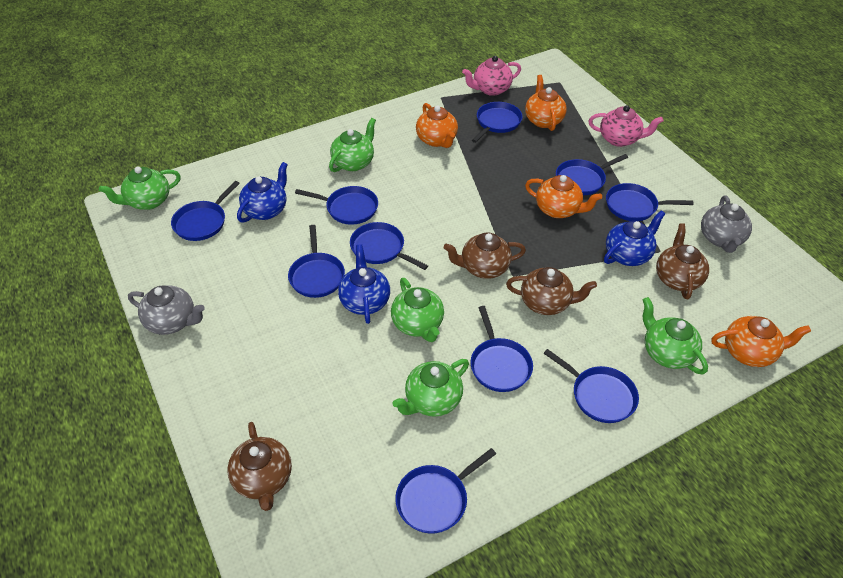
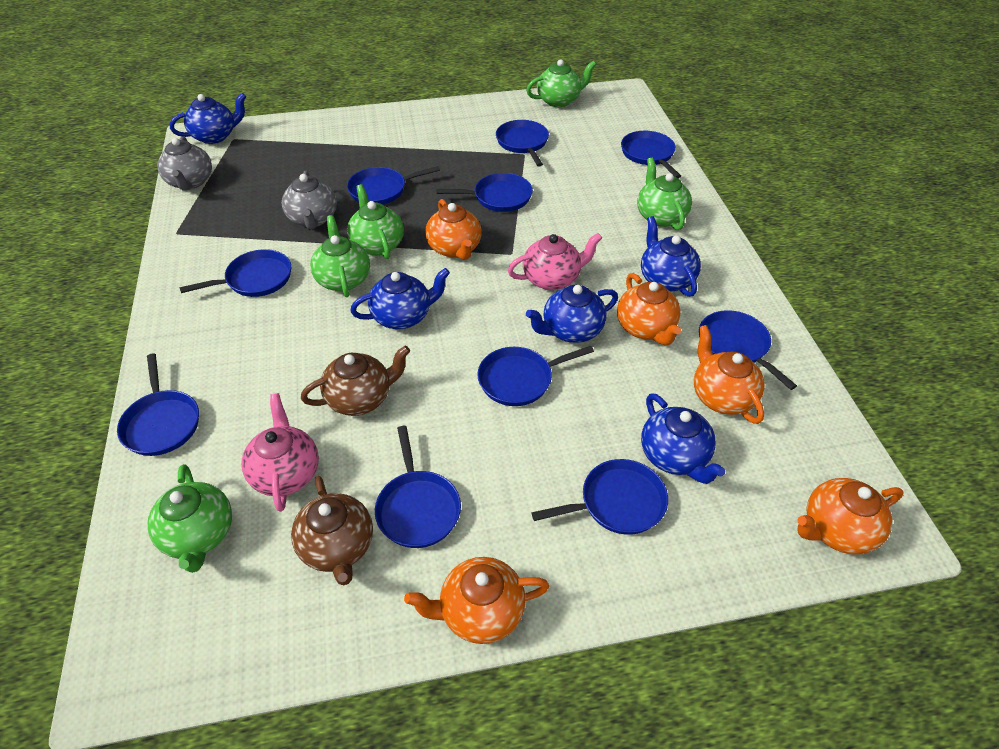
blue teapot: [237,162,288,223] [338,244,390,324] [604,211,665,266] = 3 -> [169,93,246,144] [350,268,450,329] [526,285,618,343] [641,216,701,297] [641,393,725,484] = 5
brown teapot: [227,422,292,511] [444,233,526,279] [506,267,597,315] [656,223,709,299] = 4 -> [291,476,373,585] [301,346,410,416] = 2
orange teapot: [416,103,458,148] [525,75,567,131] [525,175,602,218] [711,316,811,367] = 4 -> [404,557,549,644] [425,199,482,260] [617,273,681,345] [694,325,765,424] [798,478,903,554] = 5

